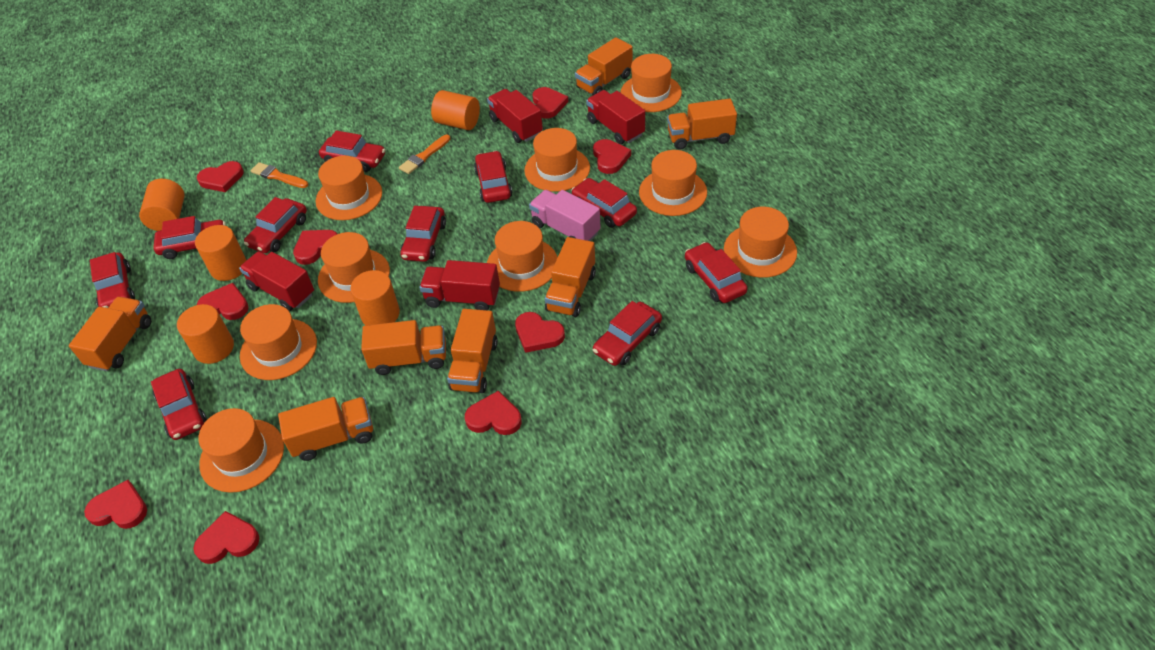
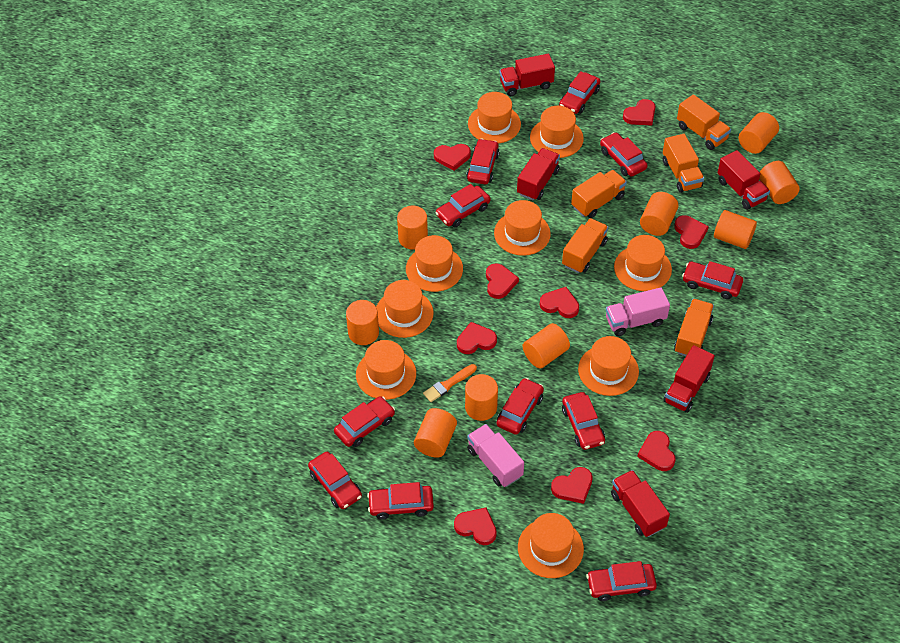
orange brush: [250,162,308,188] [399,135,450,174] = 2 -> [423,364,477,402] = 1
orange cylinder: [139,179,185,231] [177,304,234,364] [195,225,247,281] [350,270,400,325] [431,90,480,130] = 5 -> [346,300,379,345] [397,206,428,250] [414,408,457,458] [465,374,498,421] [523,323,570,369] [640,192,679,236] [714,210,757,249] [739,112,779,154] [759,161,800,204] = 9
orange truck: [69,297,151,371] [278,397,373,461] [361,320,446,375] [447,309,498,393] [545,237,596,317] [575,37,633,95] [667,99,737,149] = 7 -> [562,218,608,273] [571,170,627,218] [663,134,704,193] [674,299,714,356] [677,94,731,150] = 5
pink truck: [529,190,601,241] = 1 -> [467,424,524,487] [606,287,670,336] = 2
red car: [90,252,135,308] [151,369,207,440] [153,216,226,259] [244,197,307,253] [319,130,385,172] [401,206,446,262] [474,151,512,203] [571,178,637,228] [593,301,662,366] [685,242,747,303] = 10 -> [308,452,362,509] [334,396,395,447] [367,482,434,520] [435,184,490,227] [466,139,500,185] [496,378,544,435] [559,71,600,114] [562,392,605,450] [586,561,657,601] [600,132,648,177] [682,261,743,299] = 11
red truck: [239,251,314,311] [419,260,500,310] [487,89,543,143] [586,90,645,144] = 4 -> [499,54,555,96] [517,148,560,200] [611,470,670,537] [663,345,715,413] [717,150,770,210] = 5

